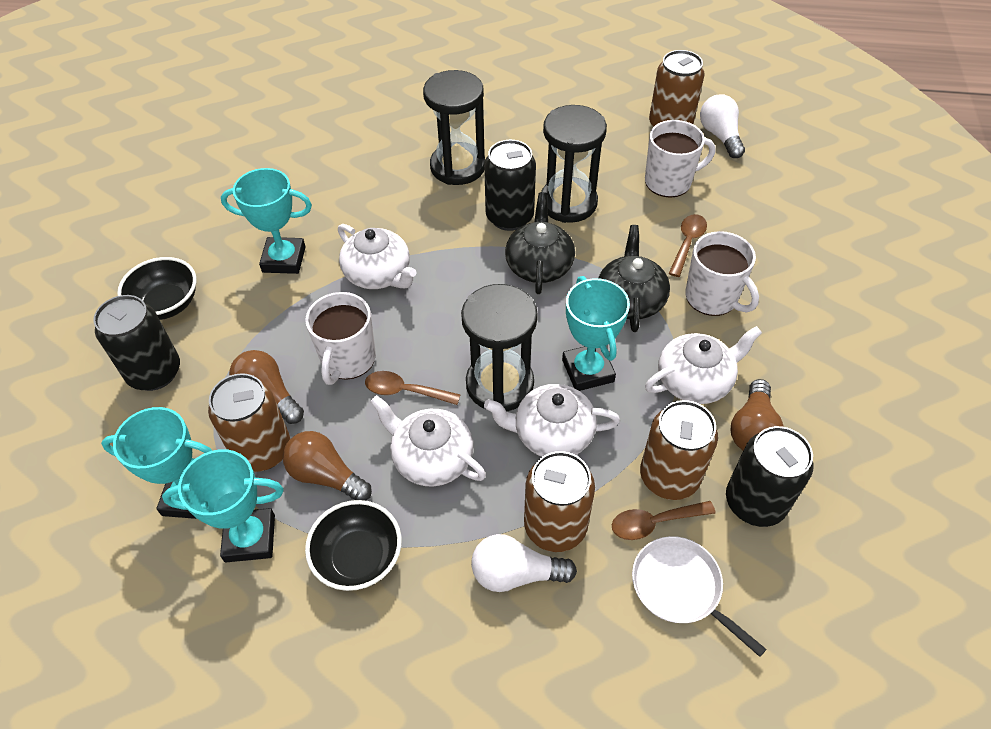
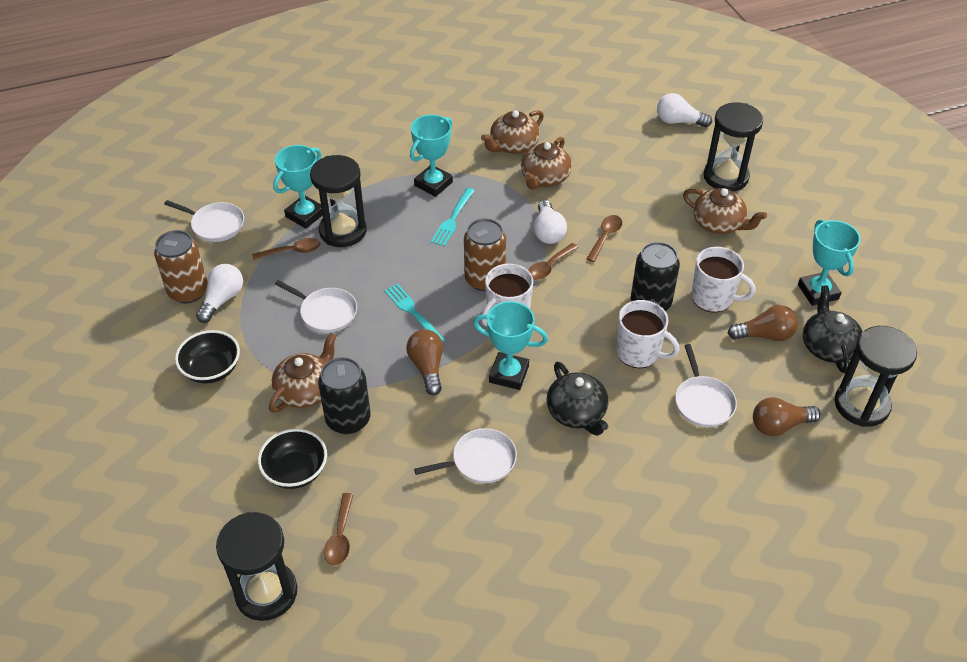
black can: [93,295,180,391] [484,140,536,231] [726,426,814,527] = 3 -> [318,357,371,434] [631,242,680,311] = 2
black hourglass: [423,70,485,185] [461,284,538,412] [541,105,607,223] = 3 -> [216,512,297,621] [310,155,367,247] [704,102,763,191] [835,326,917,427] = 4
brown can: [208,373,290,472] [524,451,595,552] [640,400,718,500] [649,50,704,127] = 4 -> [154,230,207,303] [464,218,506,291] = 2
brown spoon: [365,371,461,405] [612,501,716,540] [669,214,707,277] = 3 -> [252,238,320,260] [324,493,354,565] [528,243,579,280] [586,215,622,262] = 4
brown teapot: none = 0 -> [269,333,336,413] [481,110,544,154] [521,137,572,189] [683,188,767,234] = 4
turquoise fork: none = 0 -> [384,284,445,343] [431,188,475,246] = 2
white light bulb: [471,534,577,592] [700,94,745,158] = 2 -> [196,264,243,323] [533,200,567,244] [657,93,712,127] = 3
white pan: [632,536,767,657] = 1 -> [164,200,244,242] [275,280,357,333] [414,428,517,483] [675,344,737,427] = 4
white teapot: [338,224,416,289] [370,395,486,486] [484,384,620,457] [645,326,762,404] = 4 -> none = 0

